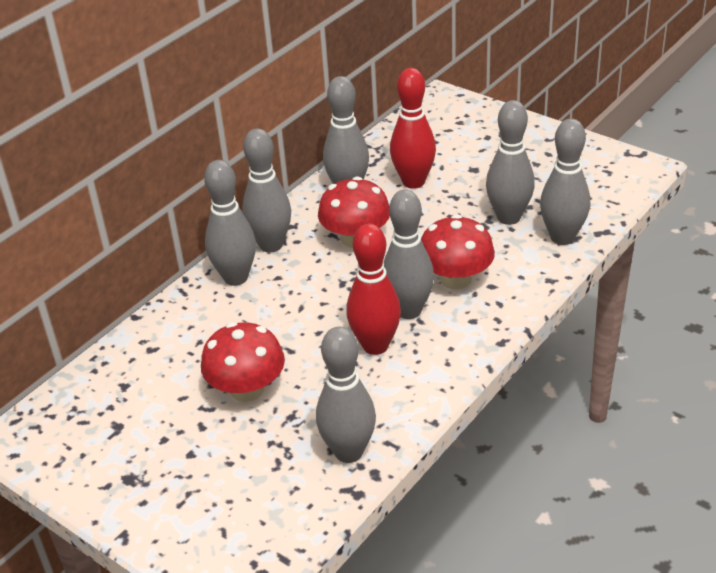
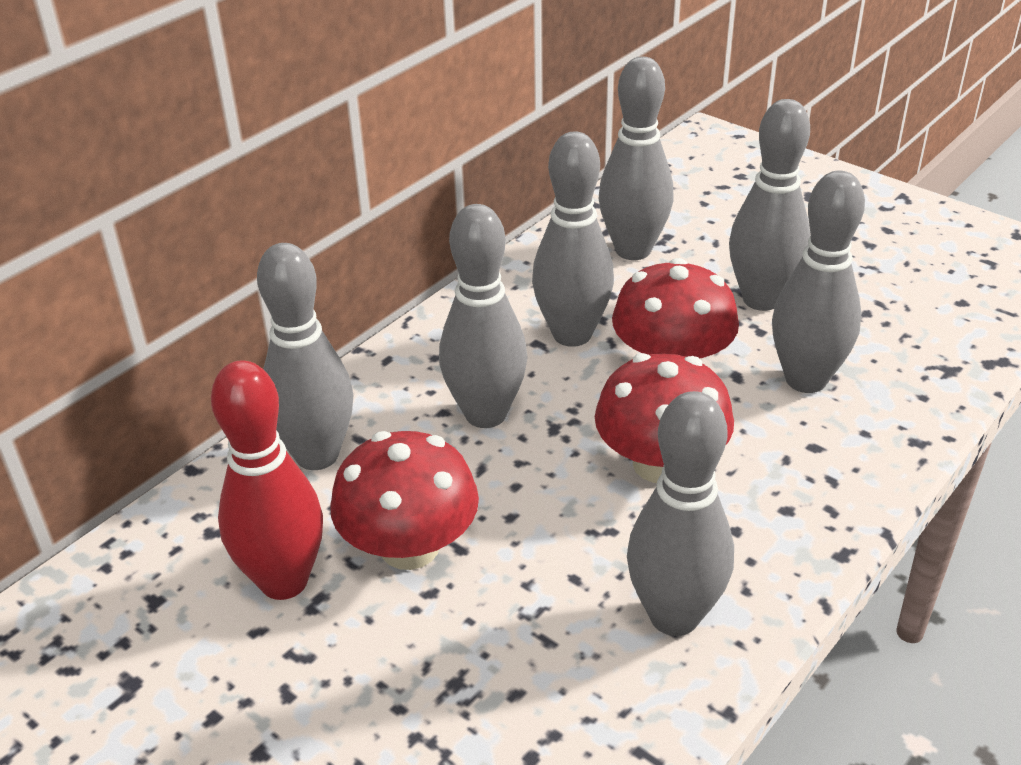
red bowling pin: [346,223,401,355] [390,68,436,189] = 2 -> [211,360,323,600] = 1

